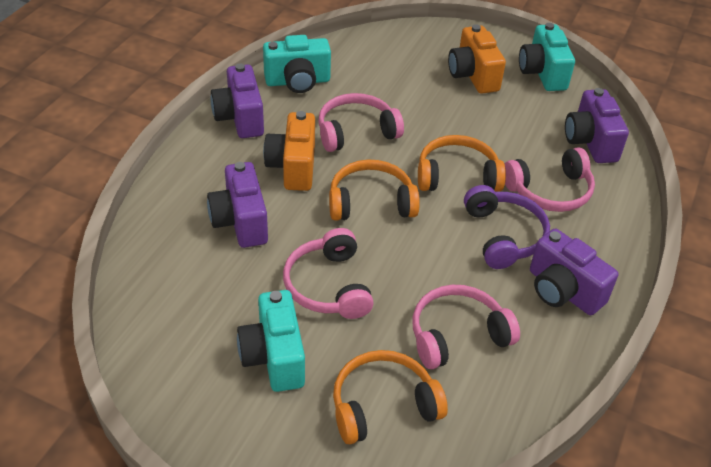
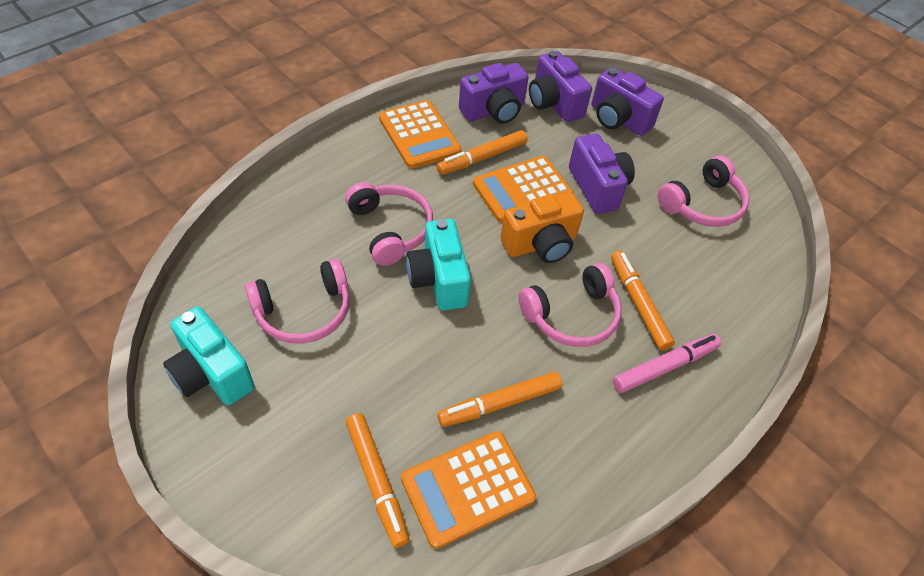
orange calculator: none = 0 -> [379,100,462,169] [401,431,536,549] [473,156,573,223] = 3
orange camera: [263,111,315,191] [448,24,506,94] = 2 -> [500,192,584,263] = 1
orange headphones: [329,160,420,221] [333,350,448,444] [418,135,506,192] = 3 -> none = 0
orange marker: none = 0 -> [346,413,409,548] [436,130,527,175] [437,372,562,427] [611,251,675,351] = 4
pink marker: none = 0 -> [613,334,721,393] = 1
purple headphones: [464,185,550,269] = 1 -> none = 0
turquoise camera: [237,290,305,392] [263,35,331,93] [519,23,575,91] = 3 -> [163,306,255,405] [406,219,471,310] = 2

